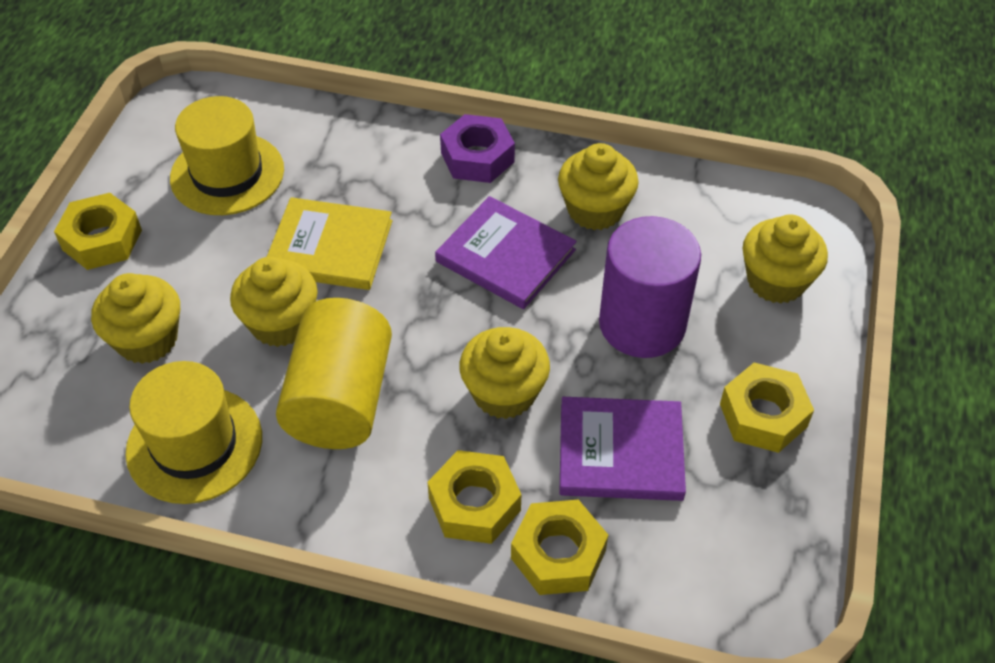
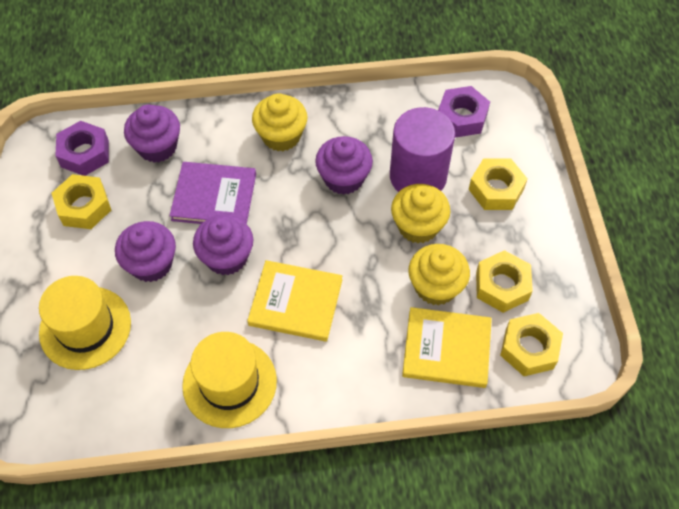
purple book: [435,196,577,309] [559,397,686,501] = 2 -> [169,162,256,224] = 1
purple cupcake: none = 0 -> [115,221,176,282] [124,105,180,163] [193,215,253,275] [315,136,373,195] = 4
purple nut: [440,114,515,183] = 1 -> [55,121,109,176] [438,86,490,138] = 2
yellow book: [267,197,393,290] = 1 -> [247,260,342,342] [402,307,492,388] = 2
yellow cupcake: [91,273,180,364] [230,257,318,347] [459,327,550,419] [558,143,639,230] [743,215,828,304] = 5 -> [252,93,307,151] [391,184,450,243] [408,244,470,305] = 3
yellow cylinder: [276,298,392,449] = 1 -> none = 0

